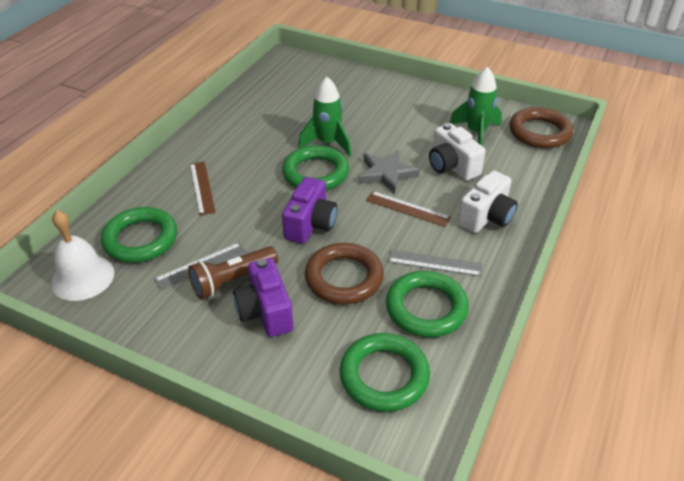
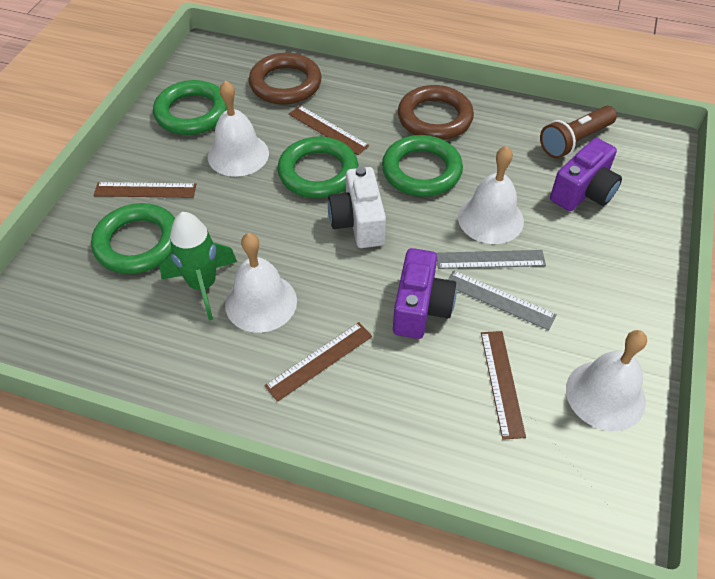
brown ruler: [190,161,216,215] [366,191,451,227] = 2 -> [94,182,196,198] [264,322,372,402] [289,105,369,155] [481,331,526,440] = 4
green rocket: [298,77,351,156] [449,67,502,146] = 2 -> [159,212,237,321] = 1
grey star: [359,150,420,194] = 1 -> none = 0
white bell: [51,210,114,301] = 1 -> [208,80,269,177] [225,233,297,333] [458,146,524,244] [566,330,647,431] = 4
white camera: [429,123,486,181] [458,170,518,233] = 2 -> [328,167,386,248] = 1

